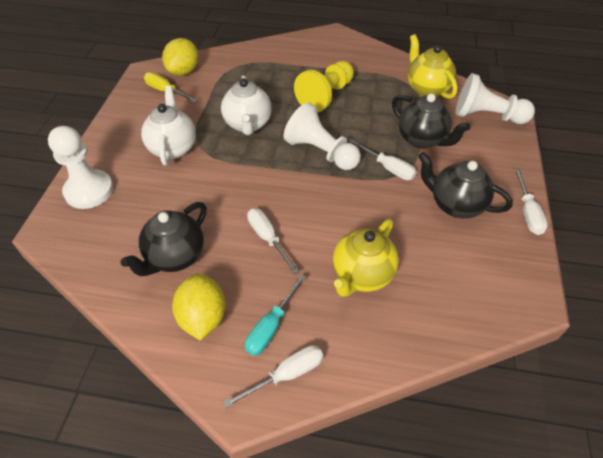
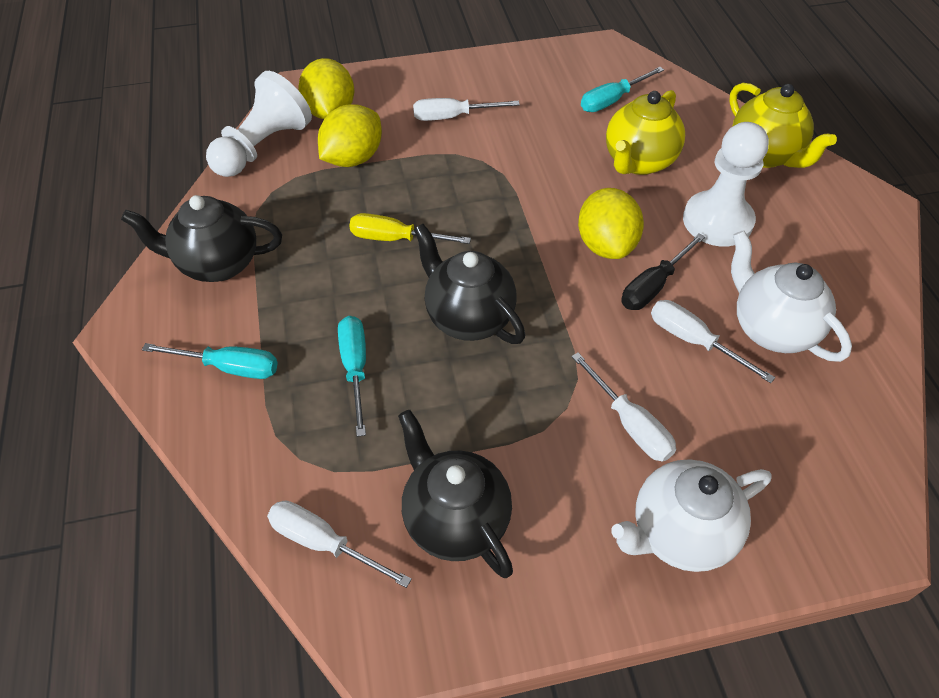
black screwdriver: none = 0 -> [621,233,705,310] = 1
turquoise screwdriver: [245,274,306,356] = 1 -> [142,343,278,379] [338,316,366,437] [581,67,664,112] = 3
white pawn: [48,126,113,209] [283,103,361,170] [456,73,535,124] = 3 -> [206,71,312,177] [683,122,769,247] = 2
yellow lemon: [162,38,198,76] [172,273,226,341] = 2 -> [298,58,354,119] [318,104,382,167] [578,188,644,259] = 3
yellow pawn: [294,61,354,112] = 1 -> none = 0

